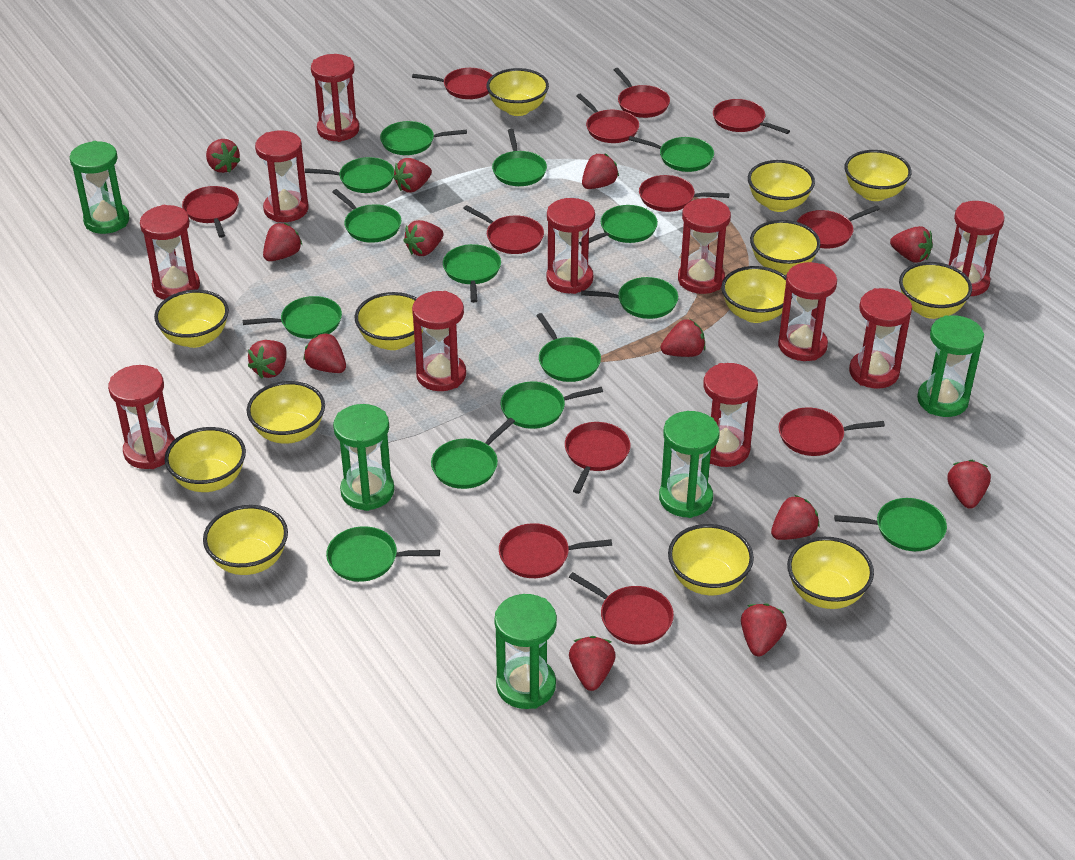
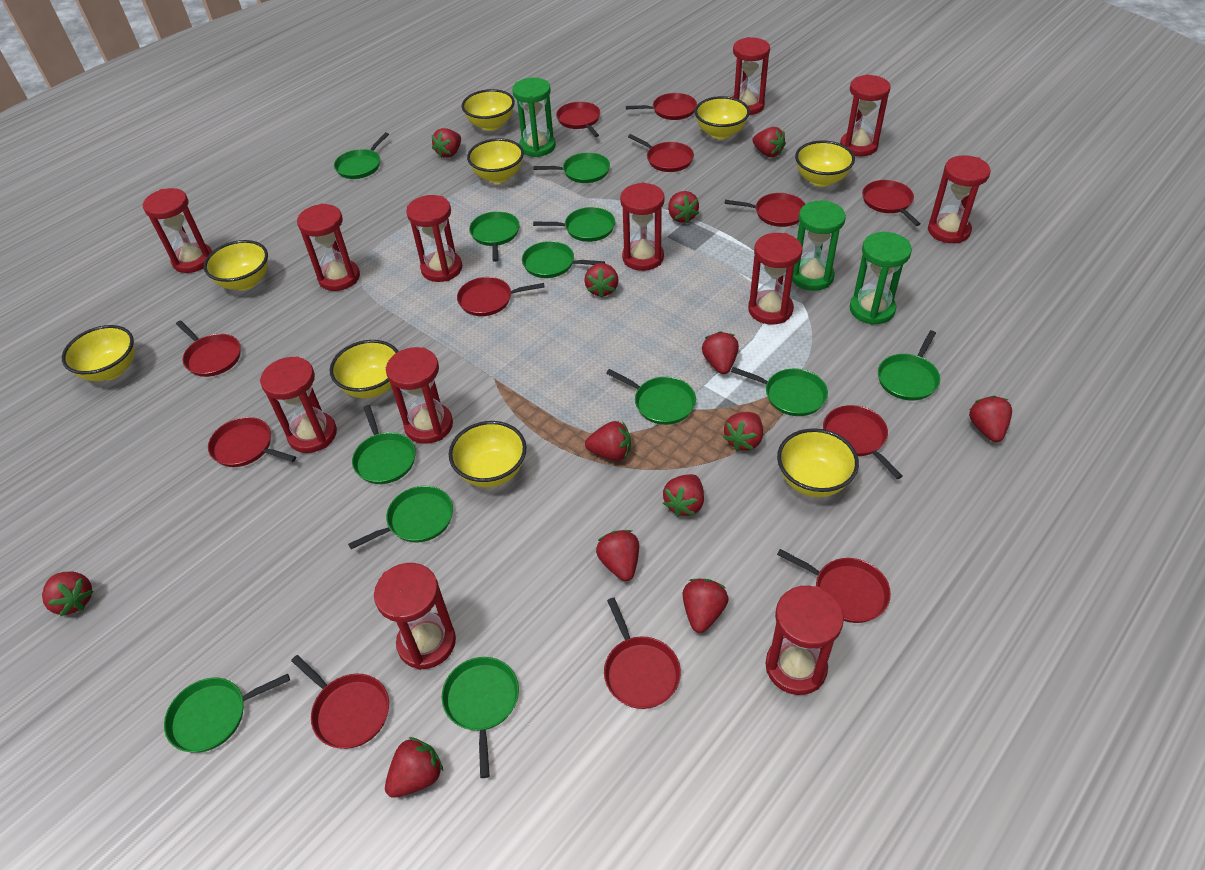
green hourglass: [70,141,130,234] [333,404,394,511] [495,594,557,709] [659,411,720,518] [917,315,984,417] = 5 -> [512,78,556,157] [792,200,846,291] [850,232,912,325] = 3
green pan: [243,296,342,339] [305,157,394,193] [326,526,440,582] [332,189,401,243] [380,121,467,155] [431,418,515,489] [443,244,501,303] [492,129,547,186] [501,382,603,429] [536,313,601,382] [579,205,658,245] [581,277,678,319] [629,136,714,172] [834,498,947,551] = 14 -> [164,674,290,752] [334,132,389,179] [348,486,453,549] [352,405,416,484] [442,657,519,778] [469,211,520,262] [522,241,605,278] [533,152,610,183] [533,207,615,242] [606,369,696,425] [731,367,828,416] [878,330,940,401] = 12
red hourglass: [108,365,175,469] [140,205,200,300] [255,130,309,222] [311,54,359,142] [412,291,466,391] [546,198,595,294] [678,198,731,294] [703,363,758,467] [778,262,837,361] [849,288,912,389] [949,201,1004,296] = 11 -> [143,188,212,273] [260,356,337,453] [297,203,360,291] [374,563,456,670] [386,347,453,444] [406,195,462,282] [620,182,665,271] [732,37,770,115] [748,233,803,325] [766,586,844,695] [840,74,891,156] [928,155,991,243] = 12
yellow bowl: [154,290,229,348] [164,427,246,492] [203,505,288,575] [247,381,325,444] [355,292,423,350] [487,68,549,116] [668,524,754,595] [721,266,793,323] [748,160,815,212] [750,220,820,275] [787,537,874,609] [844,150,912,201] [899,262,972,319] = 13 -> [62,325,135,381] [203,240,268,290] [330,340,399,398] [449,421,526,488] [462,89,515,131] [467,138,524,183] [695,96,750,139] [777,428,859,497] [795,140,855,187] = 9

